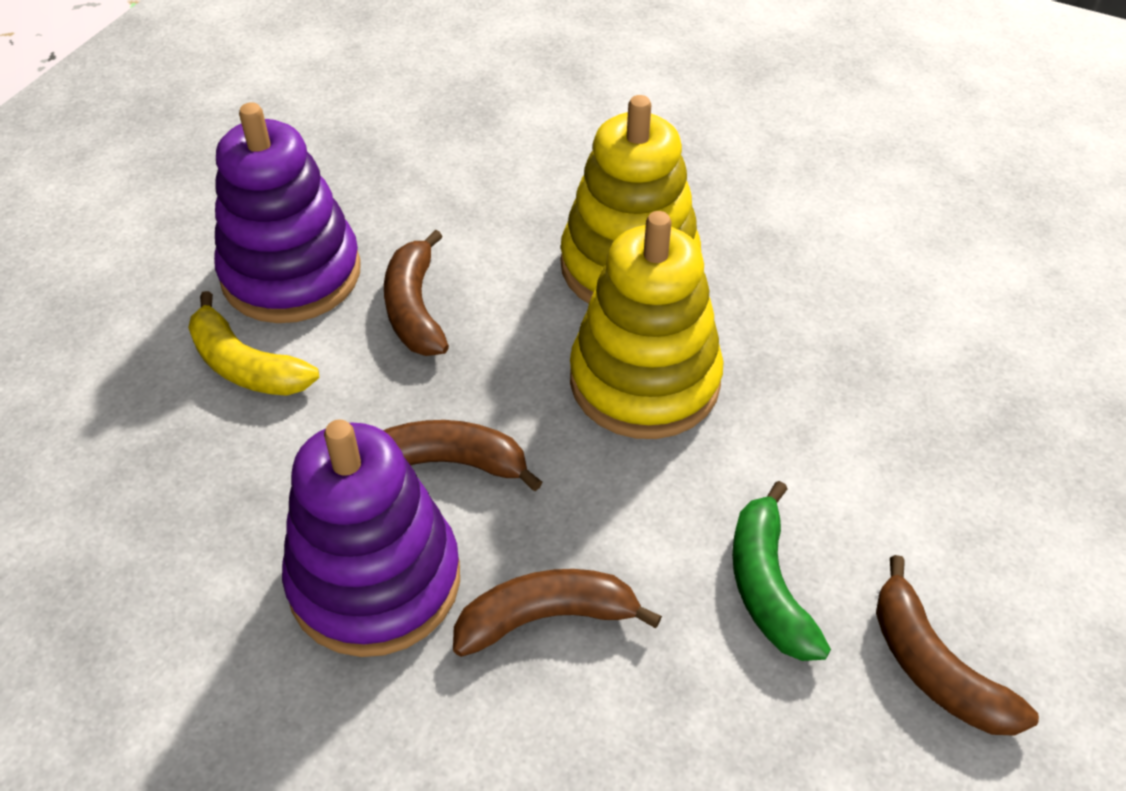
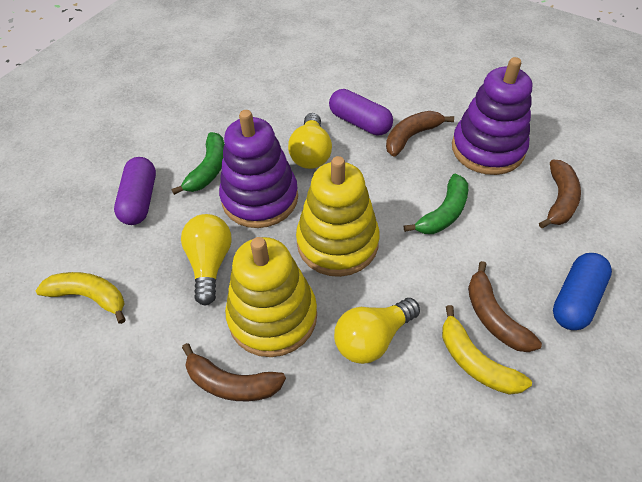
blue capsule: none = 0 -> [553,253,612,330] = 1
green banana: [732,481,831,661] = 1 -> [171,132,224,195] [404,174,468,234] = 2
purple capsule: none = 0 -> [114,157,156,225] [329,89,393,136] = 2
yellow banana: [188,291,319,396] = 1 -> [36,272,126,324] [442,305,532,395] = 2
yellow light bulb: none = 0 -> [181,214,232,306] [288,113,332,169] [334,298,420,364] = 3

